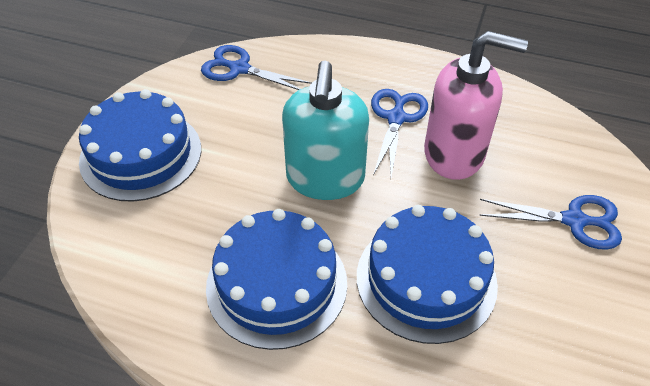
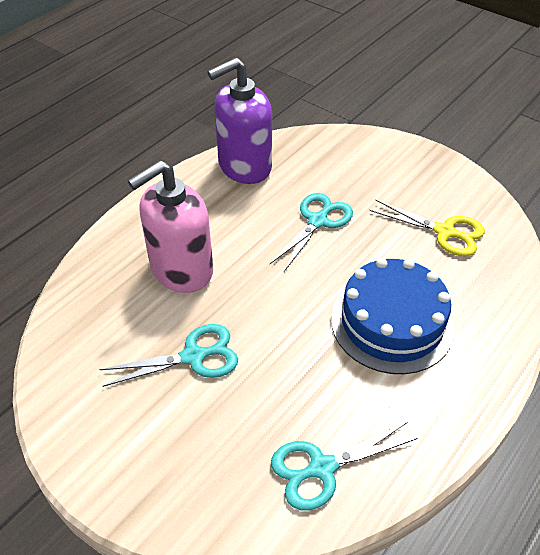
blue cake: [79,89,201,202] [206,209,347,350] [357,205,498,344] = 3 -> [331,258,455,374] = 1
blue scissors: [201,45,312,90] [371,89,428,177] [479,195,622,250] = 3 -> none = 0
purple soap dispenser: none = 0 -> [207,57,272,184] = 1
turquoise scissors: none = 0 -> [99,324,238,387] [270,193,353,271] [271,422,418,511] = 3
turquoise soap dispenser: [282,61,369,200] = 1 -> none = 0
yellow scissors: none = 0 -> [369,200,485,256] = 1

